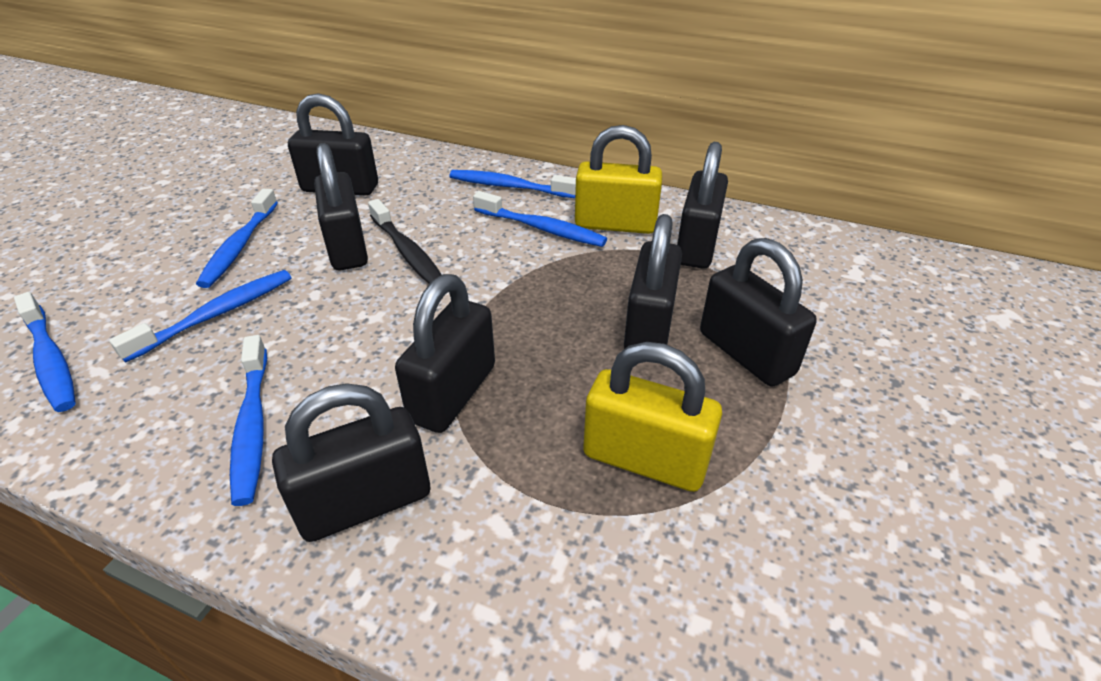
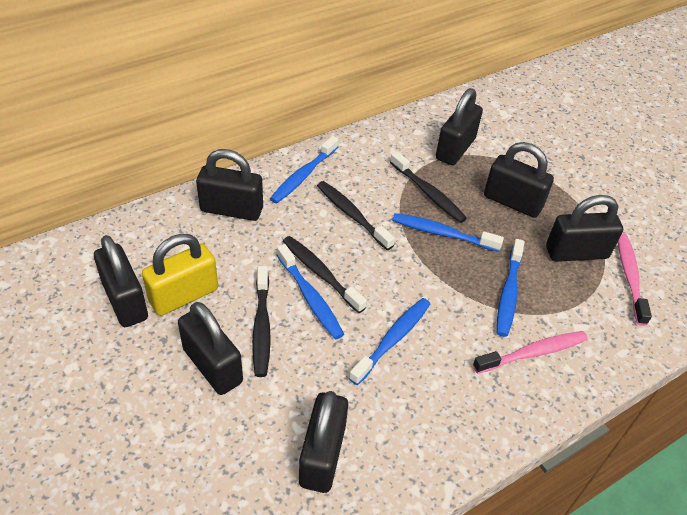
black toothbrush: [368,199,442,284] = 1 -> [252,266,271,377] [283,236,367,313] [317,181,395,250] [390,151,467,223] = 4
blue toothbrush: [14,292,76,412] [109,270,291,363] [196,189,278,288] [230,335,267,506] [449,170,576,198] [473,191,607,247] = 6 -> [270,136,339,203] [277,244,344,340] [349,298,430,385] [392,213,504,252] [497,239,525,337] = 5
pink toothbrush: none = 0 -> [473,331,588,374] [618,233,652,326] = 2
yellow padlock: [575,125,662,234] [583,342,722,492] = 2 -> [142,234,218,316] = 1

